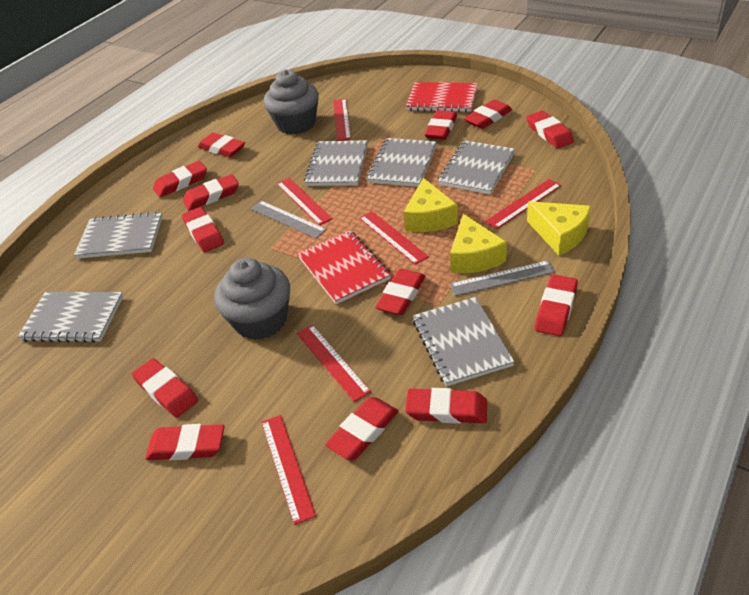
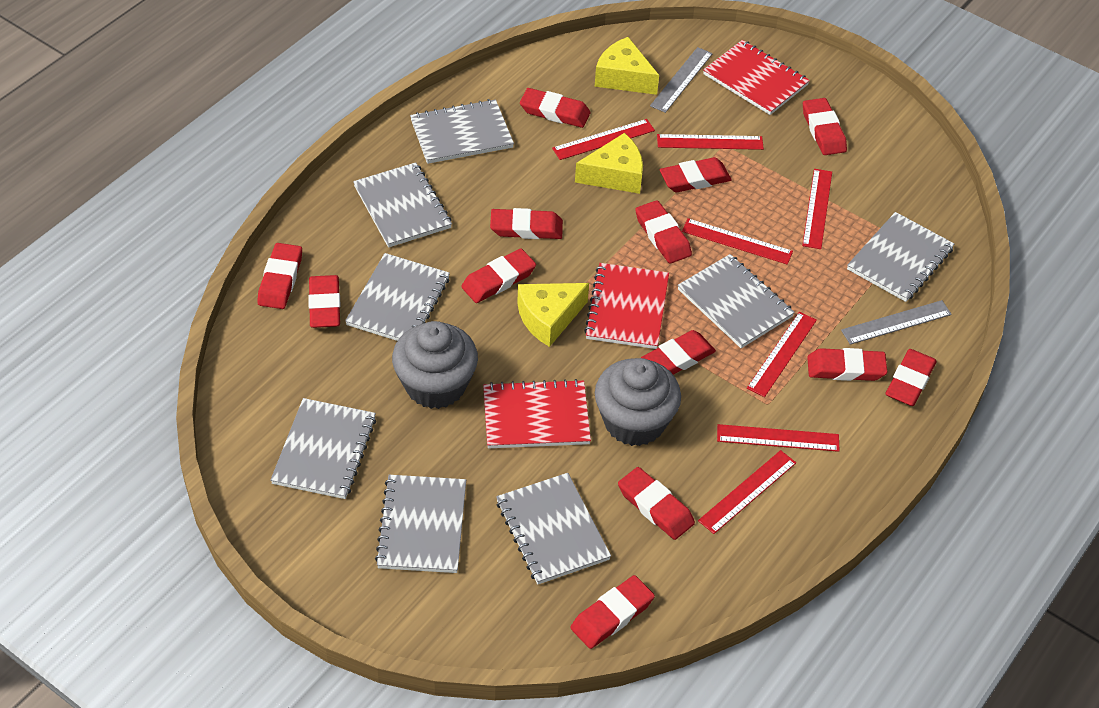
grey notebook: [18,292,123,343] [74,212,163,259] [304,140,368,186] [367,138,437,187] [413,297,514,386] [438,140,515,195] = 6 -> [270,398,376,499] [345,253,450,341] [353,162,452,248] [375,475,466,573] [410,99,514,164] [496,473,611,584] [678,254,795,348] [847,212,954,302] = 8
red notebook: [298,230,391,304] [406,82,478,112] = 2 -> [483,379,591,448] [584,263,669,349] [703,40,810,115] = 3
red ruler: [261,415,316,525] [277,178,333,225] [297,324,371,402] [333,99,351,141] [359,211,429,265] [485,179,561,229] = 6 -> [552,119,655,160] [657,134,764,150] [682,218,793,265] [698,450,796,534] [717,424,840,452] [747,312,817,397] [802,169,832,249] = 7

